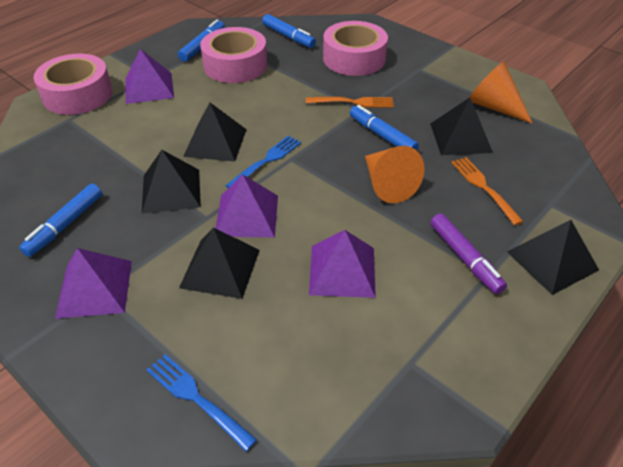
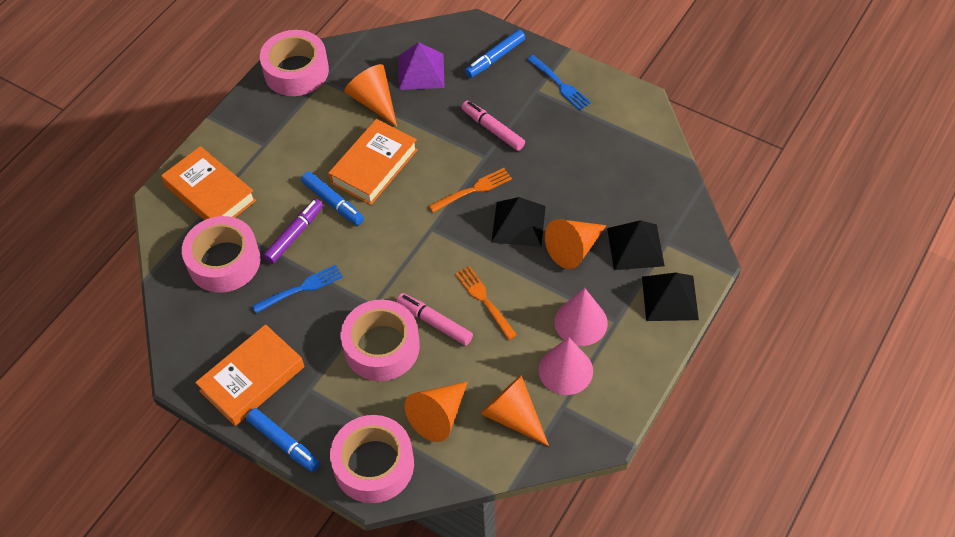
black pyramid: [142,150,201,214] [179,228,260,299] [183,102,247,162] [430,98,493,155] [507,220,599,295] = 5 -> [491,197,546,247] [607,220,665,270] [642,273,699,321] = 3
blue marker: [19,184,102,257] [178,19,225,62] [262,14,316,48] [350,105,419,151] = 4 -> [246,408,320,472] [301,171,364,225] [465,30,525,78] = 3
orange book: none = 0 -> [161,146,256,220] [195,324,304,426] [328,119,418,205] = 3
orange cone: [365,146,425,203] [469,62,533,124] = 2 -> [344,64,397,127] [404,382,468,442] [480,375,549,446] [545,219,606,269] = 4
pink cone: none = 0 -> [539,337,593,395] [554,288,608,346] = 2
pink marker: none = 0 -> [396,293,473,346] [462,100,525,151] = 2
pink tape: [34,54,113,115] [200,27,267,83] [323,21,388,76] = 3 -> [182,216,260,293] [260,30,329,96] [330,415,414,503] [341,300,420,381] = 4
purple pyramid: [55,248,132,319] [125,49,174,104] [216,174,278,237] [309,230,376,298] = 4 -> [399,42,445,90] = 1

